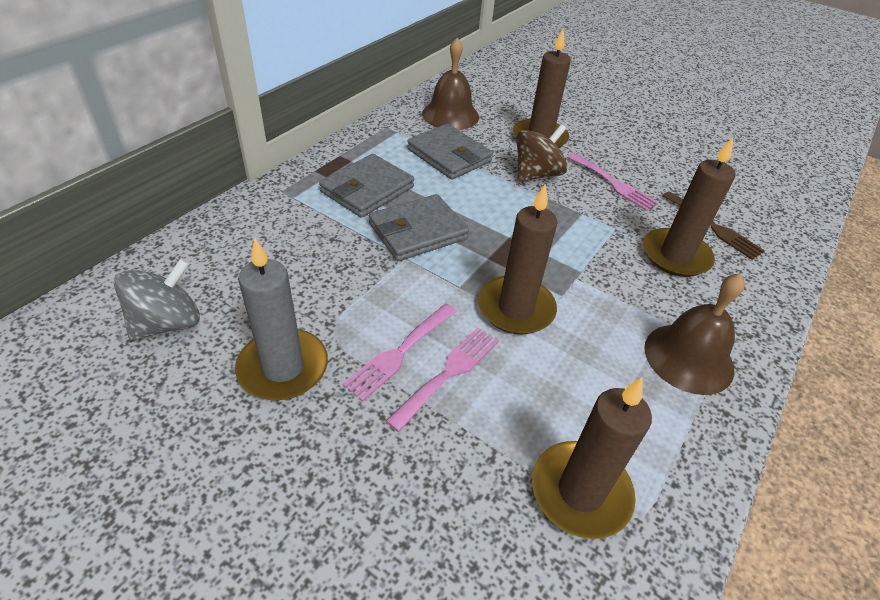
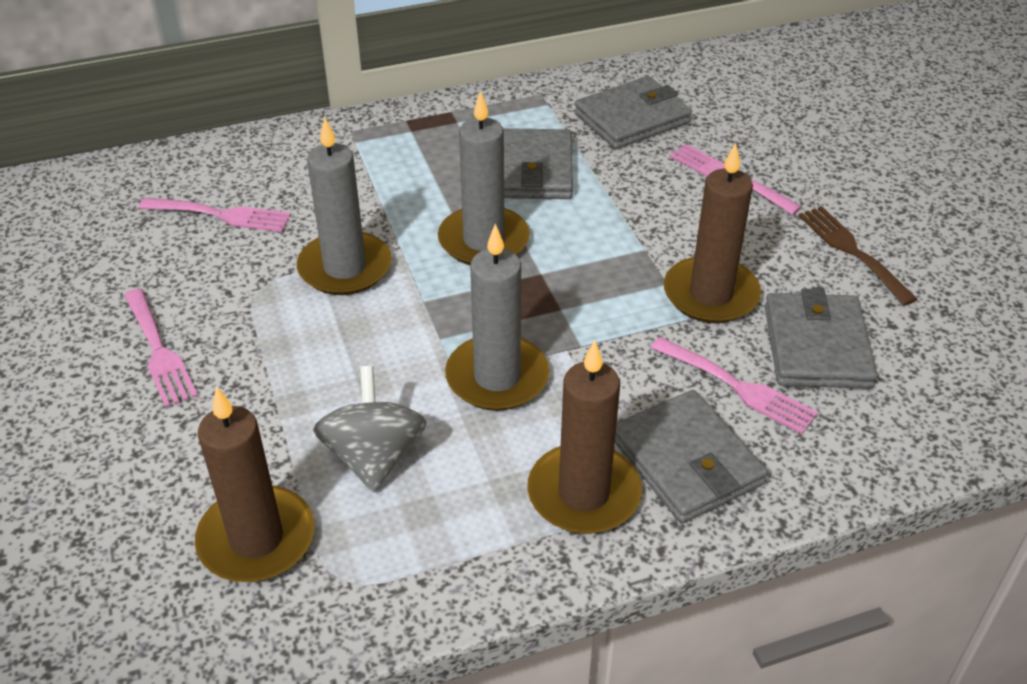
brown bell: [422,38,479,130] [644,273,745,395] = 2 -> none = 0
brown candle: [478,184,557,335] [513,29,571,148] [532,377,652,539] [643,138,736,277] = 4 -> [195,386,315,582] [527,340,642,534] [664,143,761,323] = 3
brown spinning top: [516,124,567,182] = 1 -> none = 0
grey candle: [235,238,328,400] = 1 -> [297,117,392,295] [438,91,530,265] [445,224,549,411] = 3
grey wallet: [319,154,414,218] [369,194,469,261] [407,124,493,180] = 3 -> [503,128,573,199] [574,76,692,149] [615,390,768,523] [765,289,878,389] = 4
pink fork: [342,304,457,402] [386,328,498,432] [567,153,659,211] = 3 -> [124,289,198,408] [139,198,291,232] [651,337,818,434] [669,144,802,215] = 4

